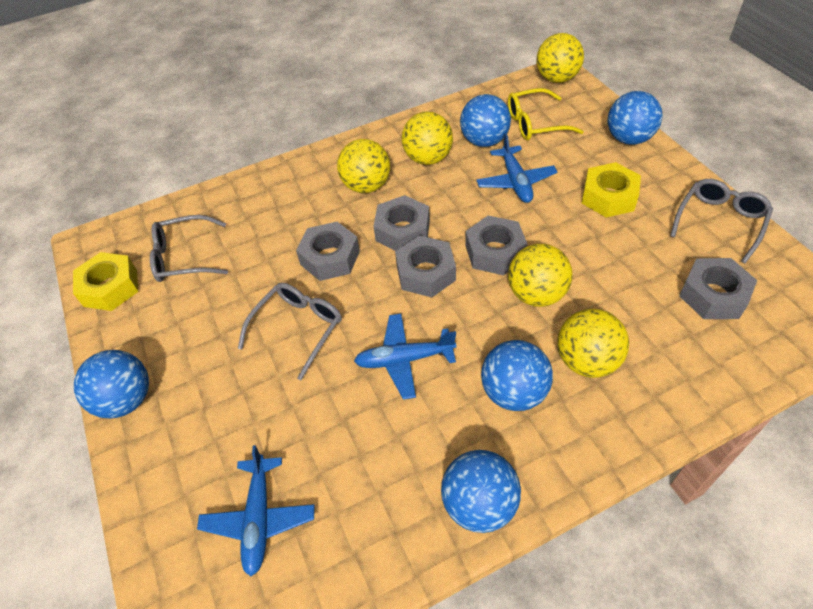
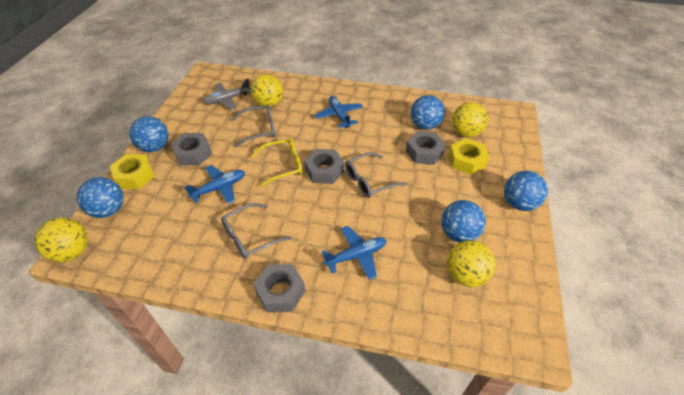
grey nut: [296,222,360,281] [373,195,430,251] [395,236,456,297] [465,216,528,275] [679,258,757,319] = 5 -> [171,133,212,166] [253,264,305,312] [304,149,344,184] [406,131,446,165] = 4
grey plane: none = 0 -> [203,78,251,110] = 1
yellow ball: [337,139,390,193] [402,112,453,165] [508,244,572,307] [536,33,584,83] [558,309,629,378] = 5 -> [35,218,88,262] [251,74,283,107] [447,240,495,287] [452,102,488,137] = 4

